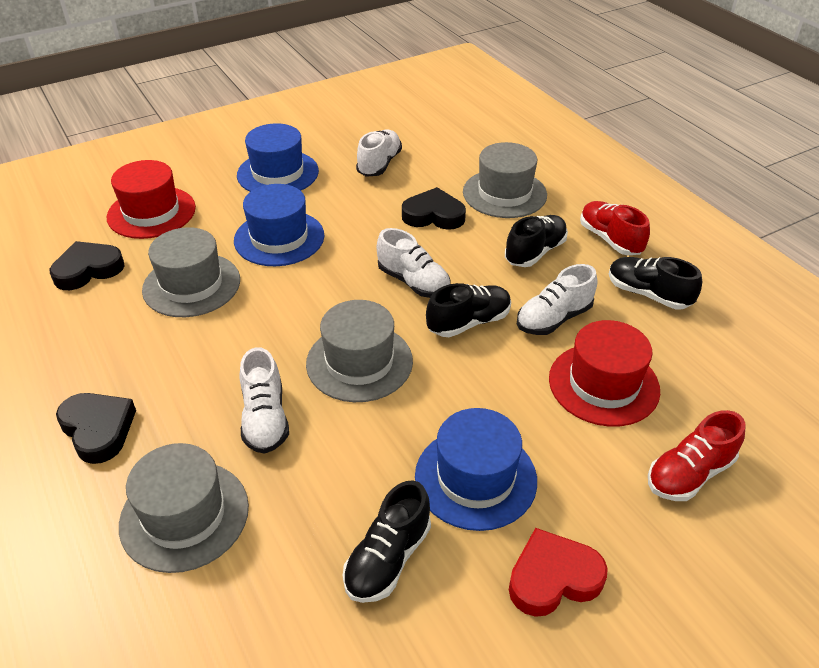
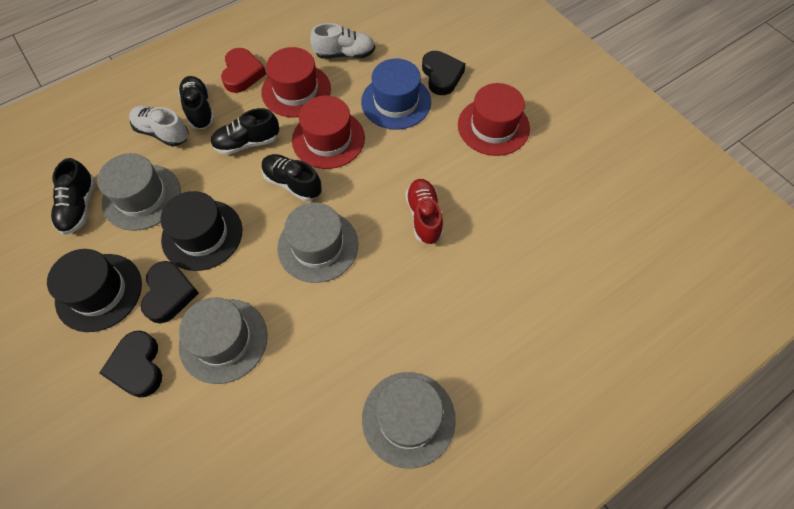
black hat: none = 0 -> [47,249,142,332] [160,191,242,271] = 2
blue hat: [234,184,324,266] [237,123,319,192] [415,408,537,531] = 3 -> [361,59,431,130] = 1
red hat: [107,160,196,239] [549,320,660,427] = 2 -> [261,47,331,117] [292,96,365,169] [458,83,530,156] = 3
red shoe: [580,201,650,255] [648,410,745,501] = 2 -> [405,179,443,244] = 1
white shoe: [239,347,289,454] [356,130,402,177] [377,228,451,298] [517,264,597,335] = 4 -> [129,106,189,147] [310,23,375,59] = 2

